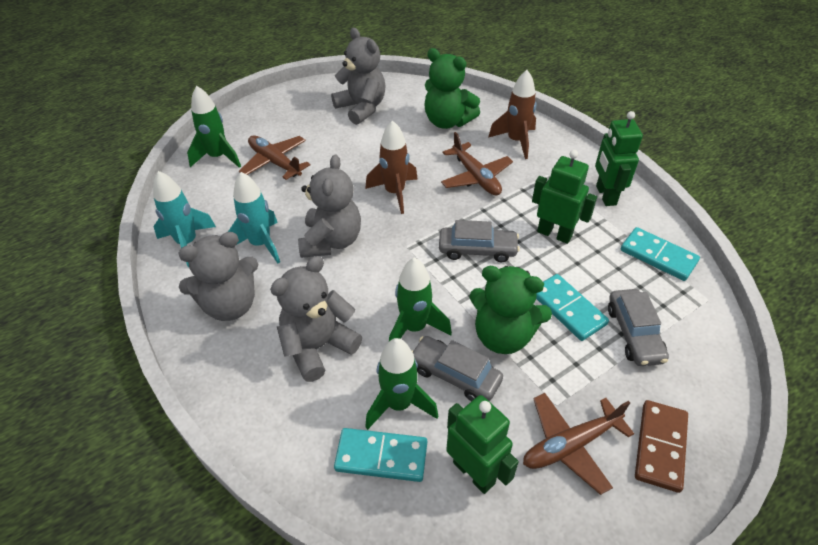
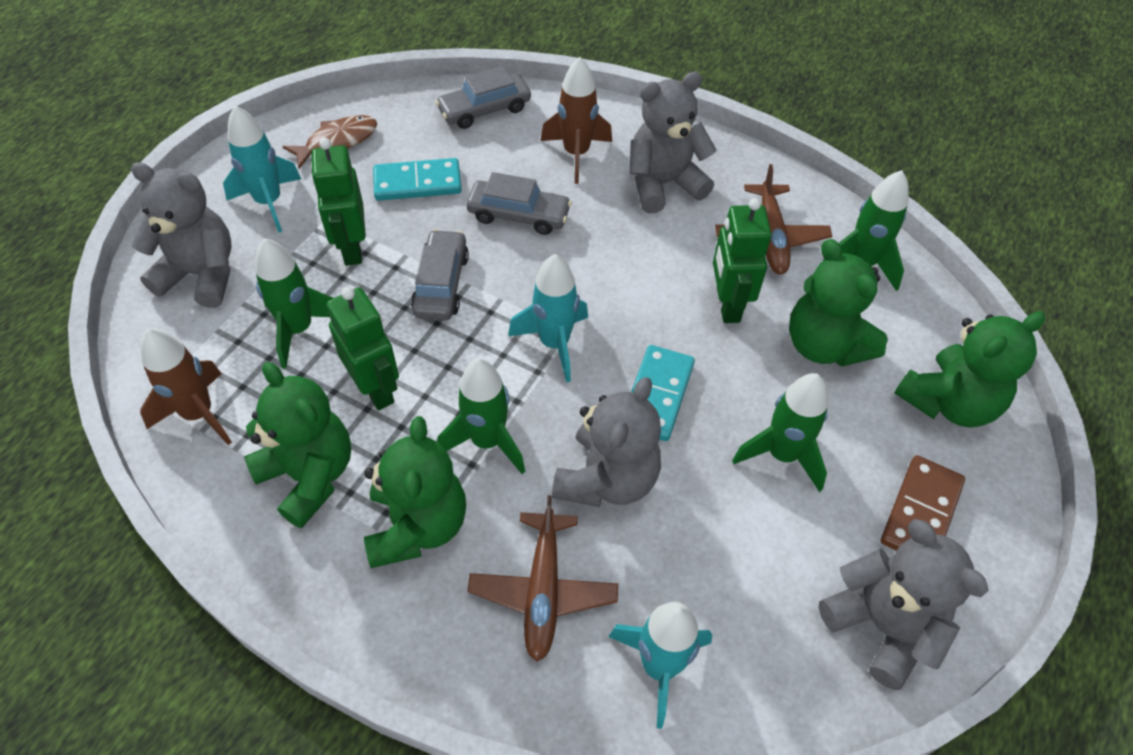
brown fish: none = 0 -> [282,115,377,169] = 1
brown plane: [239,135,311,180] [441,132,513,195] [523,393,634,495] = 3 -> [468,495,618,662] [715,164,832,275] = 2
green rocket: [187,86,241,168] [365,338,438,430] [389,257,452,341] = 3 -> [255,238,333,369] [437,358,525,474] [732,373,828,492] [823,170,909,291] = 4
green teddy bear: [424,48,480,129] [470,266,552,354] = 2 -> [244,362,351,528] [364,416,466,568] [789,239,888,367] [894,311,1045,428] = 4
turquoise domino: [334,428,427,482] [536,274,609,341] [621,227,700,281] = 3 -> [373,158,462,201] [631,345,695,441] = 2
turquoise rocket: [153,171,216,267] [228,172,280,263] = 2 -> [223,106,301,233] [508,254,588,383] [608,602,712,728] = 3

